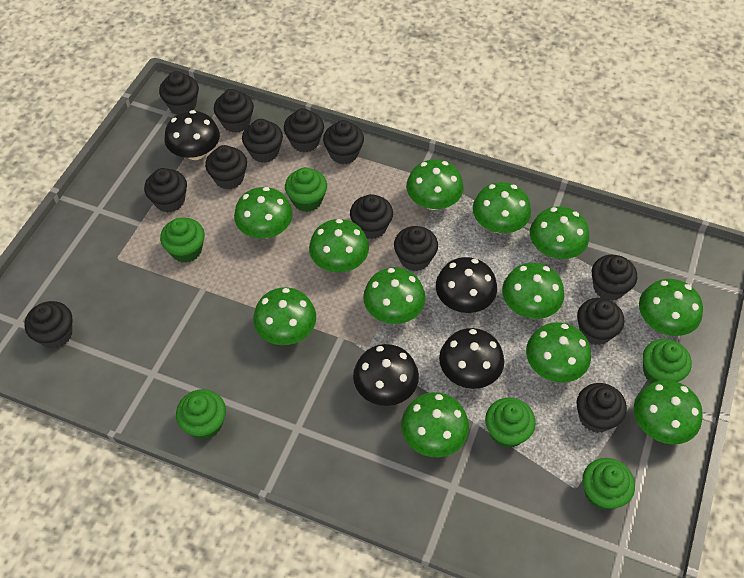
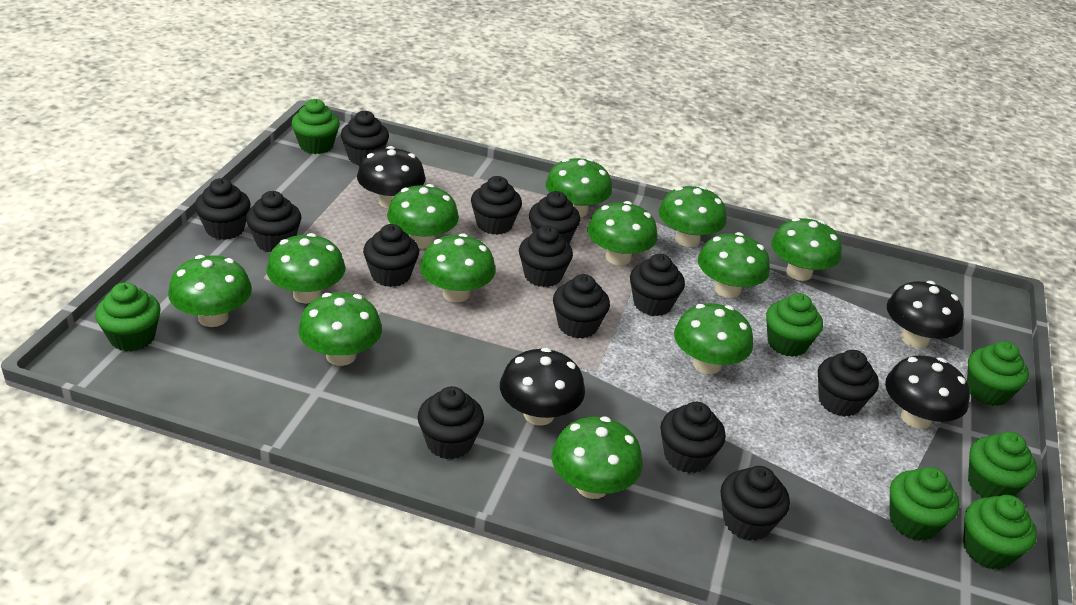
green cupcake: [160,218,205,263] [176,389,226,440] [285,167,327,212] [485,398,536,448] [582,458,635,510] [643,339,692,383] = 6 -> [95,282,161,352] [291,99,340,154] [766,293,823,357] [890,467,959,541] [963,495,1037,570] [967,341,1029,406] [968,432,1037,498] = 7

